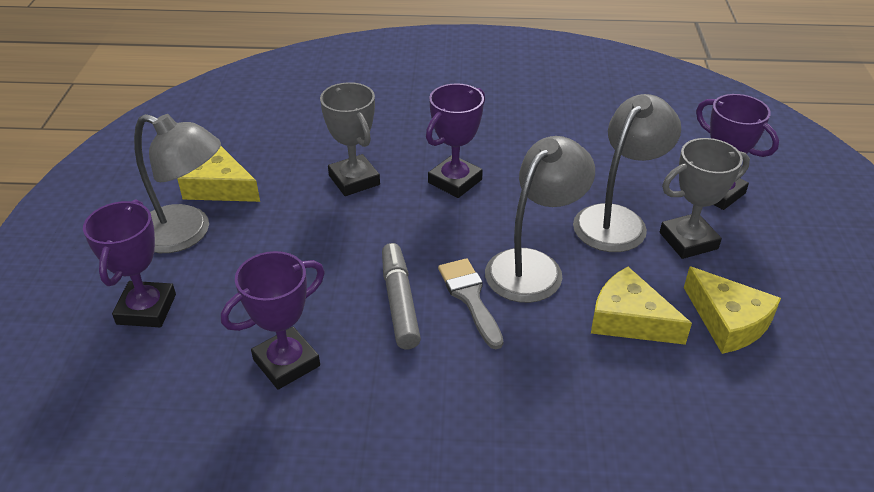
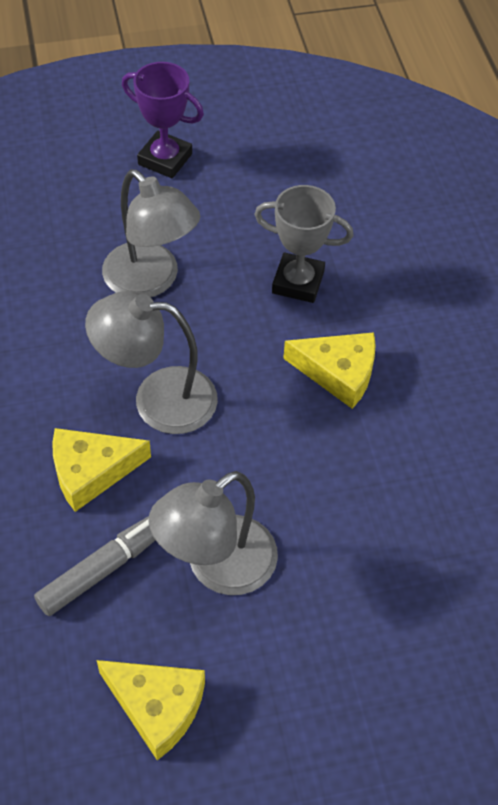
grey brush: [438,258,504,349] = 1 -> none = 0
grey trophy: [320,82,380,196] [660,138,750,259] = 2 -> [254,185,353,303] = 1
purple trophy: [83,200,176,327] [221,251,325,390] [426,83,485,198] [696,94,779,210] = 4 -> [122,62,204,178] = 1

